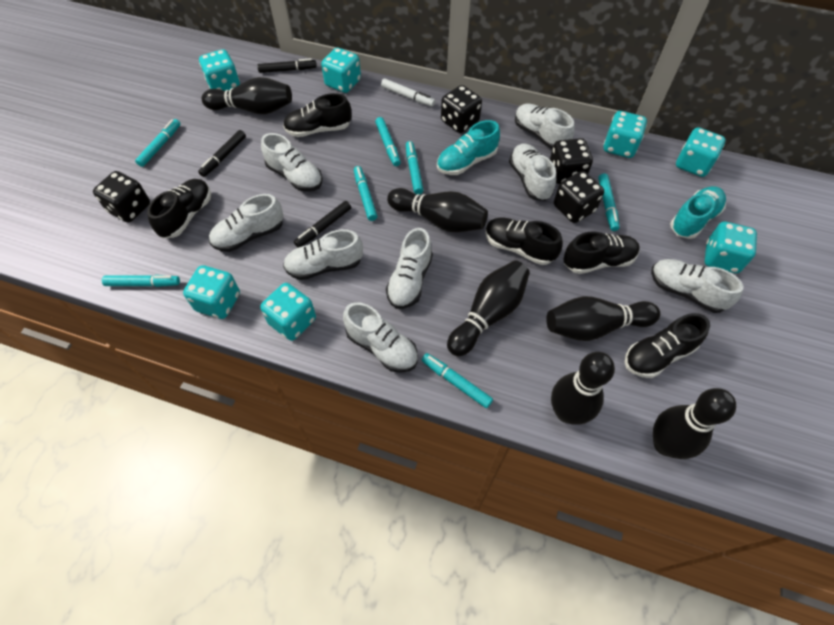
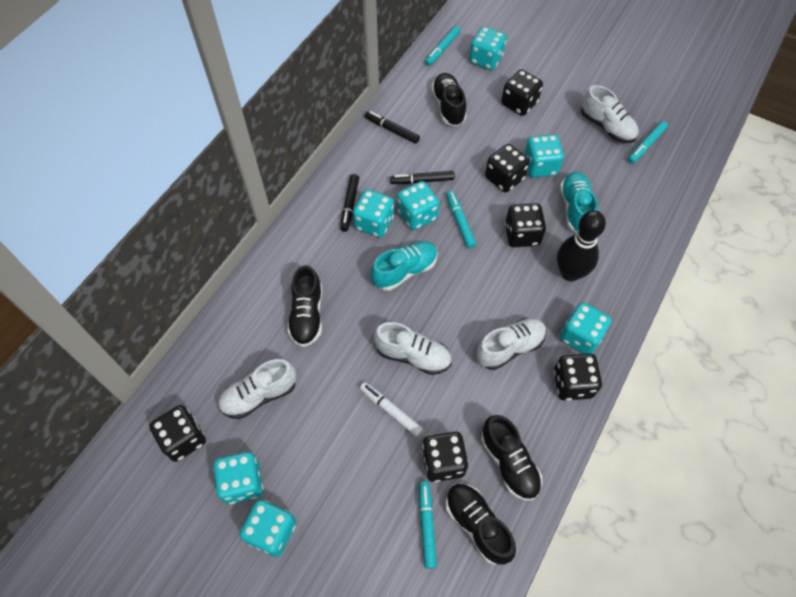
black bowling pin: [202,77,292,114] [387,188,488,232] [447,260,530,356] [546,296,660,341] [551,352,615,425] [653,388,736,459] = 6 -> [557,210,606,281] = 1
black dice: [93,171,150,222] [441,85,482,133] [550,138,593,184] [554,171,604,223] = 4 -> [149,405,206,462] [422,432,468,482] [485,144,529,192] [501,69,543,116] [505,203,546,247] [554,354,602,401] = 6
black shoe: [147,179,211,238] [283,93,352,137] [485,217,563,265] [563,231,640,274] [625,313,710,378] = 5 -> [287,265,322,347] [431,73,467,126] [446,483,516,565] [481,415,542,501] = 4
turquoise marker: [102,275,180,287] [135,119,180,167] [354,166,377,221] [375,117,401,166] [406,141,423,194] [422,353,493,408] [598,173,620,231] = 7 -> [419,481,437,569] [425,26,461,66] [446,191,476,248] [628,121,668,163] = 4
white shoe: [209,194,284,252] [261,133,323,192] [283,229,363,280] [343,302,418,373] [386,228,433,309] [509,143,556,201] [515,104,575,149] [651,259,743,313] = 8 -> [218,359,296,419] [374,322,452,375] [476,318,547,370] [581,85,639,143] = 4

